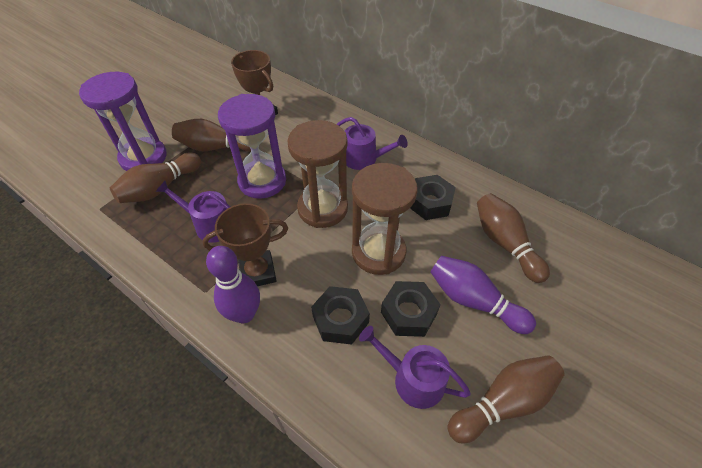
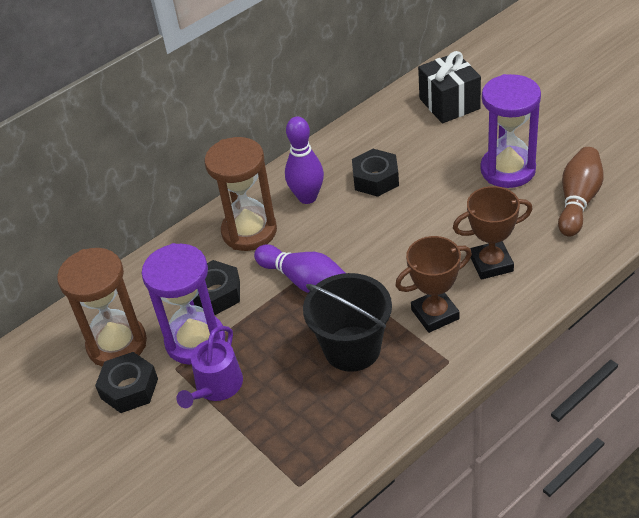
black bucket: none = 0 -> [303,273,392,372] = 1
black gift: none = 0 -> [418,51,481,123] = 1
brown bowling pin: [110,152,201,203] [172,119,251,151] [447,355,565,444] [477,193,550,283] = 4 -> [558,147,604,237] = 1
purple watering can: [156,181,230,243] [337,117,408,170] [359,326,471,409] = 3 -> [176,326,243,408] = 1

